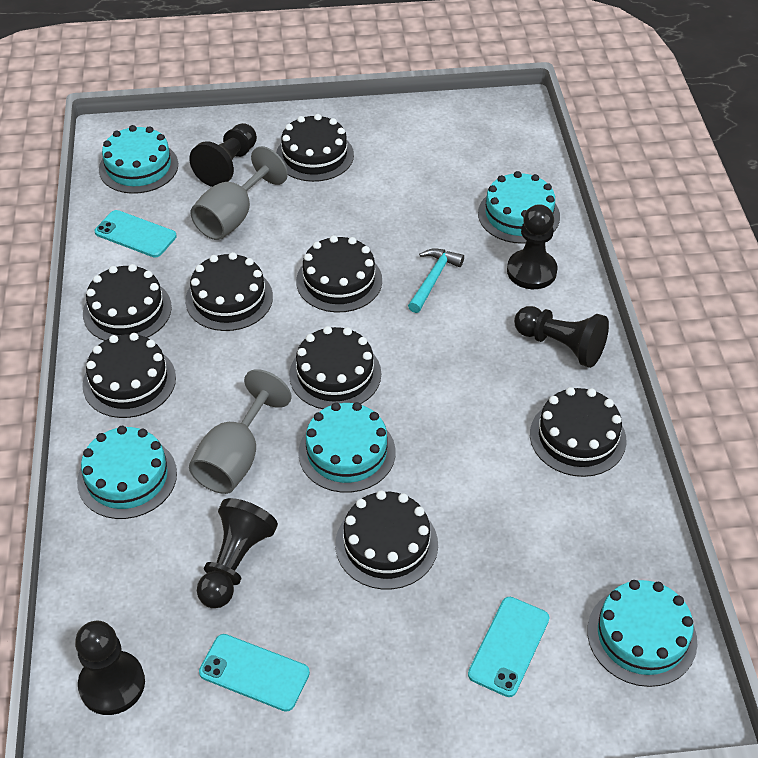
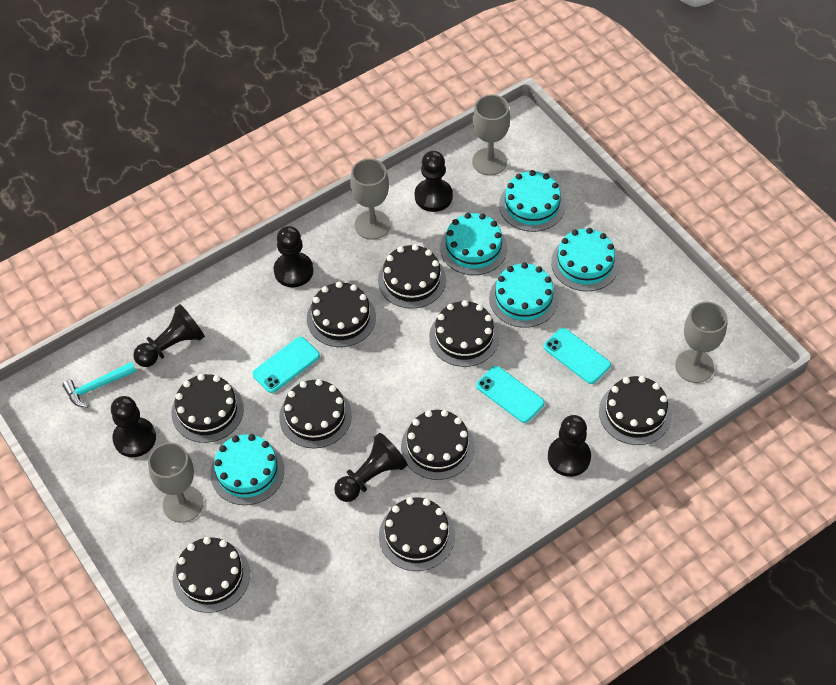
black cake: [82,333,176,418] [83,264,172,341] [185,252,273,331] [276,114,354,182] [289,326,381,409] [296,235,382,313] [335,490,438,590] [530,387,627,477] = 8 -> [171,374,244,443] [173,537,250,613] [279,379,352,448] [307,282,376,347] [378,244,446,309] [379,497,455,571] [401,410,474,480] [429,300,499,367] [599,376,672,445] = 9
black pawn: [75,621,145,715] [189,123,257,187] [197,498,278,608] [507,204,558,289] [514,306,609,368] = 5 -> [111,396,156,457] [133,304,205,367] [274,226,314,287] [334,433,408,502] [415,151,453,212] [548,415,591,477] = 6
grey goblet: [189,369,292,494] [190,146,288,240] = 2 -> [148,443,203,523] [350,159,391,240] [472,94,510,176] [675,302,727,383] = 4

